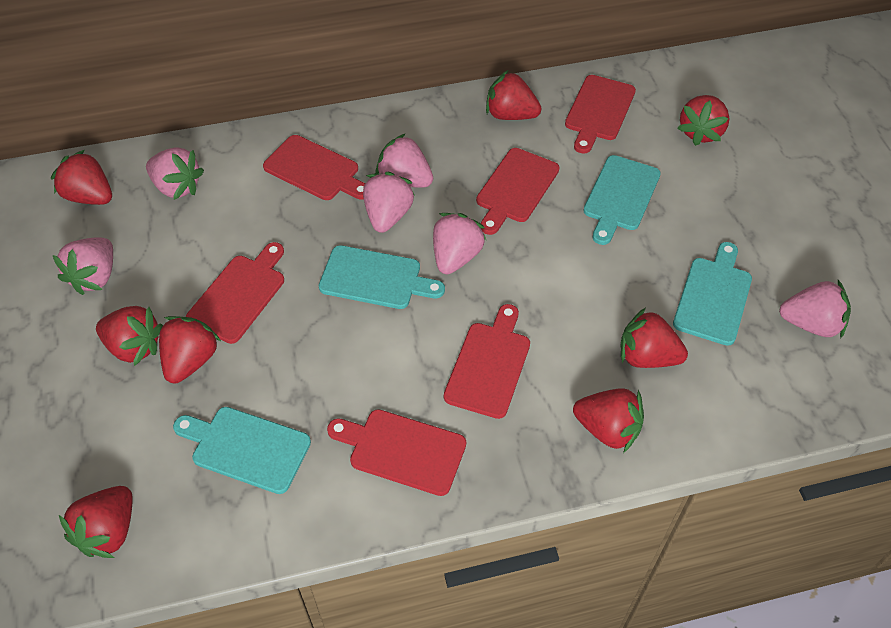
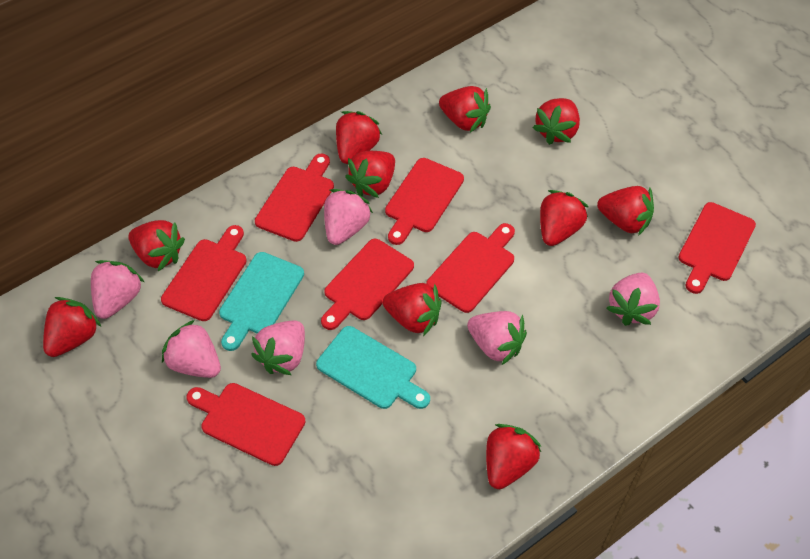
red cutting board: [186,242,284,344] [263,135,365,200] [327,409,466,496] [444,304,530,419] [476,148,559,235] [565,75,636,154] = 6 -> [161,225,247,321] [187,383,305,466] [255,153,334,242] [321,239,414,330] [385,158,464,245] [426,223,515,313] [678,202,756,294] = 7
red strawberry: [51,150,112,205] [59,486,133,558] [96,306,163,366] [159,316,221,383] [486,70,541,120] [573,388,644,453] [620,308,688,368] [677,95,730,146] = 8 -> [43,297,101,357] [128,220,185,271] [336,111,382,164] [345,151,395,198] [383,283,442,336] [439,86,491,133] [486,424,541,489] [533,98,580,145] [540,190,588,246] [597,186,654,236] = 10
turquoise cutting board: [173,407,311,494] [319,245,445,309] [584,155,661,245] [673,242,752,346] = 4 -> [219,252,304,351] [316,326,430,409] = 2

